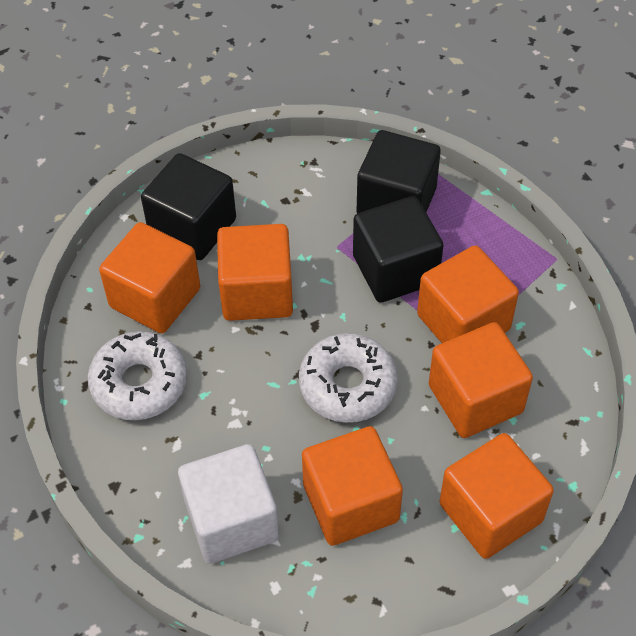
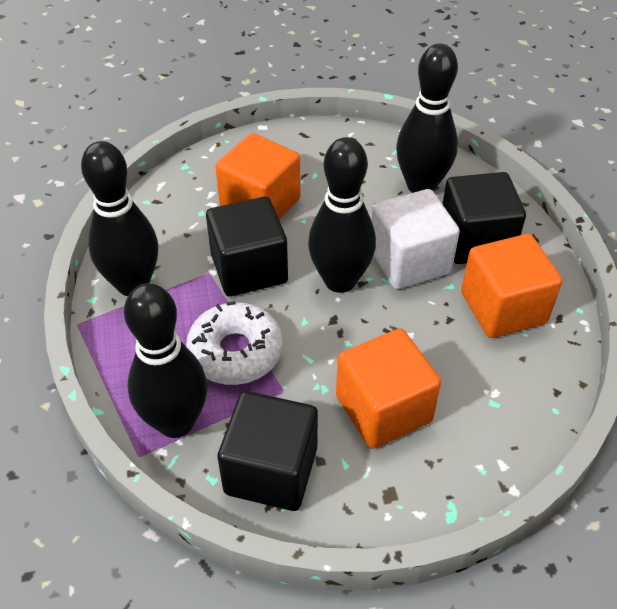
black bowling pin: none = 0 -> [81,141,158,296] [124,283,207,438] [308,137,376,293] [396,43,458,193] = 4
orange cube: [99,222,200,334] [217,224,293,321] [302,426,403,546] [417,245,519,343] [429,322,533,438] [439,433,554,559] = 6 -> [215,133,301,219] [336,329,441,449] [461,234,562,338] = 3
white donut: [88,331,187,420] [299,333,398,423] = 2 -> [186,301,283,385] = 1

